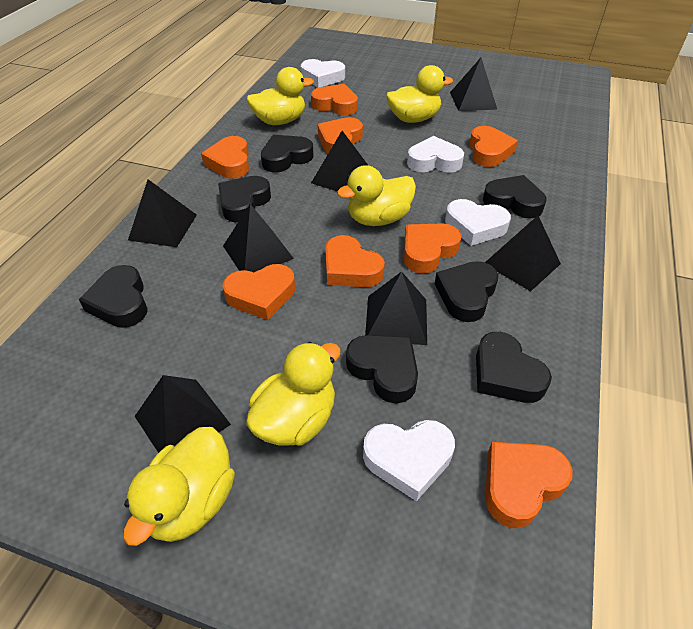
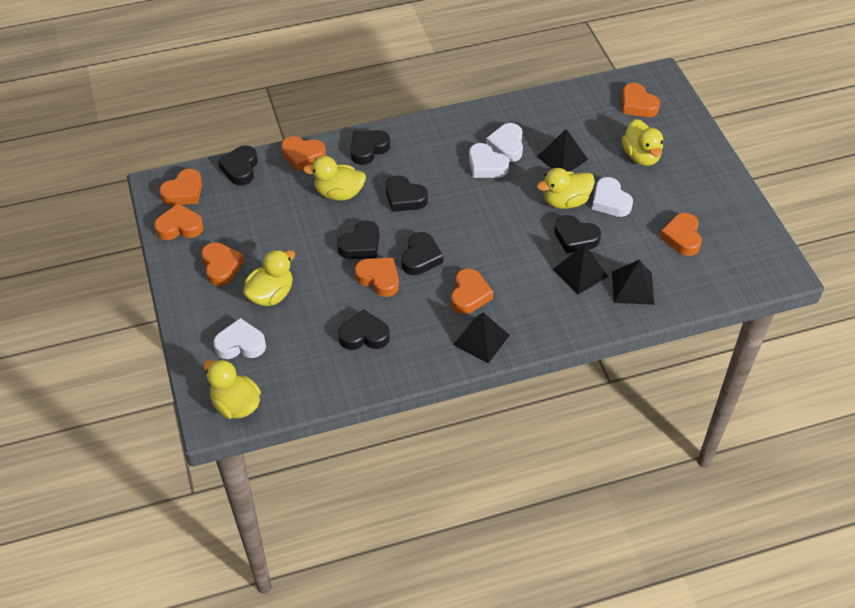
black pyramid: [128,179,197,247] [135,375,231,453] [223,204,294,273] [311,131,369,191] [365,271,427,345] [450,58,497,111] [485,216,561,291] = 7 -> [453,312,510,363] [537,129,588,171] [552,245,608,294] [612,260,654,305] = 4

